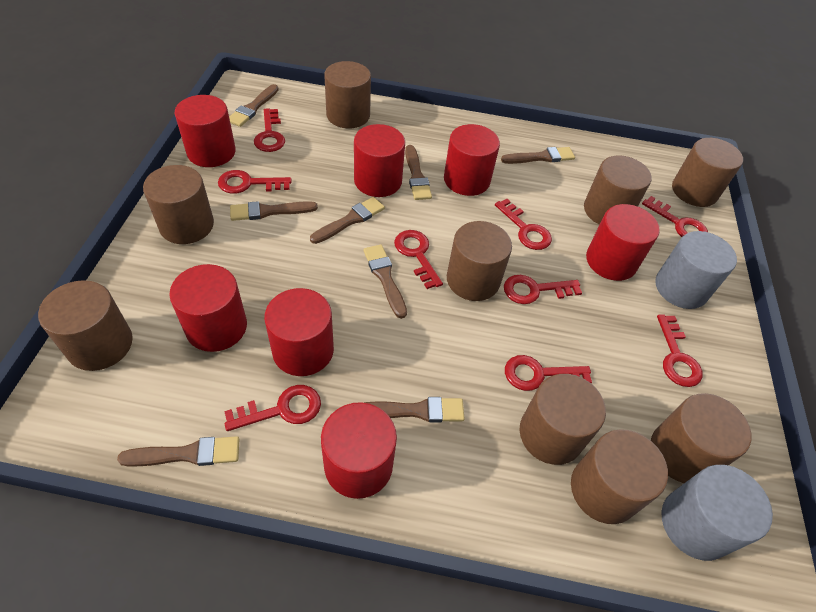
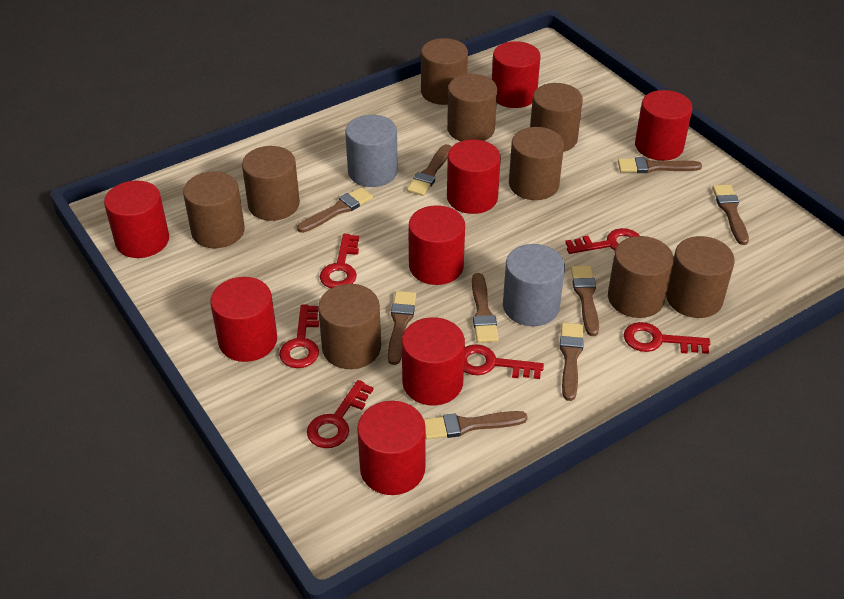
brown brush: [117,436,240,466] [229,84,279,127] [230,201,318,221] [310,197,385,244] [363,244,407,319] [364,397,465,422] [405,145,432,200] [501,147,575,164] = 8 -> [297,187,373,233] [388,291,416,365] [407,144,451,196] [424,411,527,440] [472,273,499,343] [560,323,584,401] [571,266,599,336] [618,157,702,173] [712,185,749,245] = 9
red cylinder: [169,264,247,352] [175,95,236,167] [264,288,334,376] [321,402,397,499] [354,124,405,197] [444,124,500,196] [586,204,660,281] = 7 -> [104,181,169,258] [210,277,277,362] [357,401,426,495] [402,317,465,405] [408,205,465,285] [447,140,501,214] [492,41,541,108] [635,90,693,161] = 8
red key: [218,170,292,194] [224,385,321,431] [254,108,285,152] [394,230,443,289] [495,199,552,250] [504,275,582,304] [505,355,592,391] [642,196,708,237] [657,314,703,387] = 9 -> [279,304,319,368] [307,380,373,448] [320,234,359,288] [464,344,544,379] [565,228,640,254] [624,322,710,354] = 6

